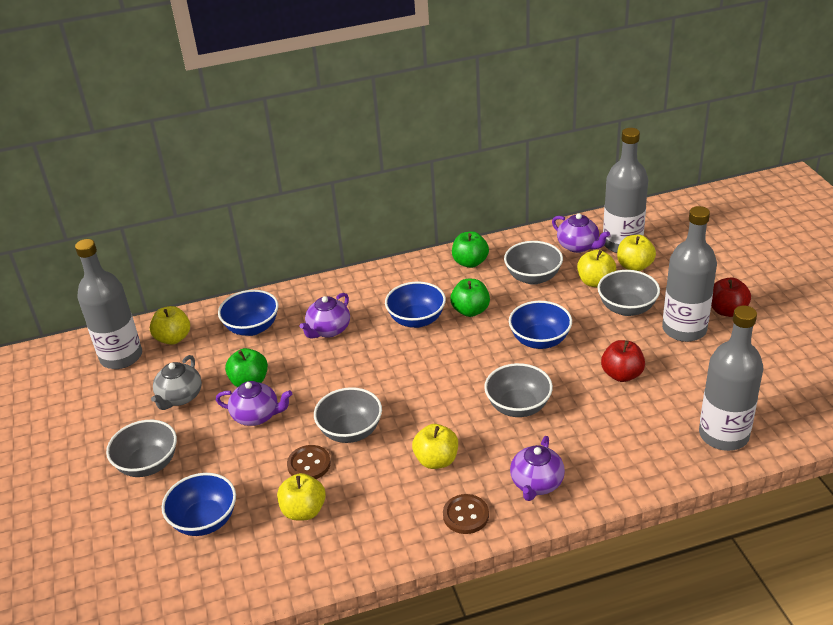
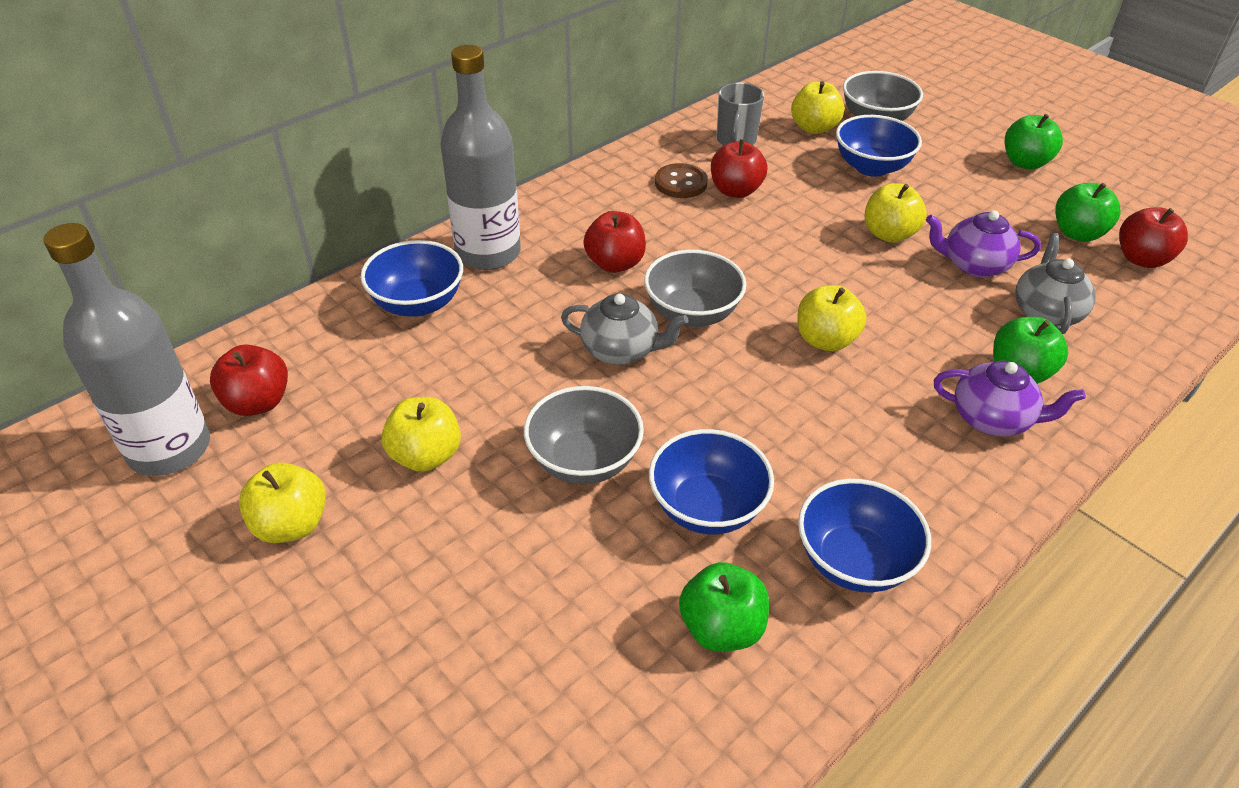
brown button: [287,445,331,479] [443,494,489,534] = 2 -> [655,163,708,198] = 1
green apple: [225,348,268,387] [450,279,490,317] [452,231,489,268] = 3 -> [679,562,769,652] [993,317,1068,384] [1005,114,1063,169] [1055,183,1120,242] = 4
grey bottle: [75,239,142,369] [603,128,648,253] [662,206,717,342] [699,306,763,451] = 4 -> [43,223,210,476] [440,45,521,270] = 2
grey bowl: [106,420,177,477] [314,387,382,443] [484,363,553,417] [504,241,563,285] [598,270,660,316] = 5 -> [524,386,644,484] [644,250,746,327] [843,71,923,121] = 3
grey mug: none = 0 -> [716,83,764,146] = 1
grey teapot: [151,355,202,410] = 1 -> [561,294,688,365] [1015,233,1096,334] = 2
purple teapot: [216,381,292,426] [300,293,350,339] [510,436,565,501] [552,213,610,253] = 4 -> [926,211,1041,277] [934,360,1086,436] = 2
red apple: [601,340,645,382] [711,277,751,317] = 2 -> [210,345,288,416] [583,211,646,273] [711,139,767,198] [1119,207,1188,268] = 4

